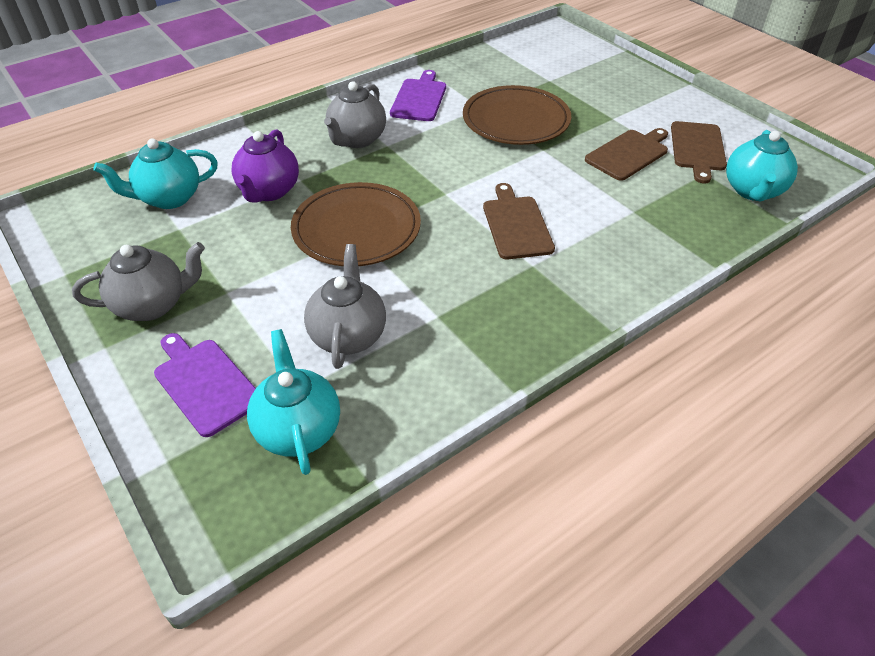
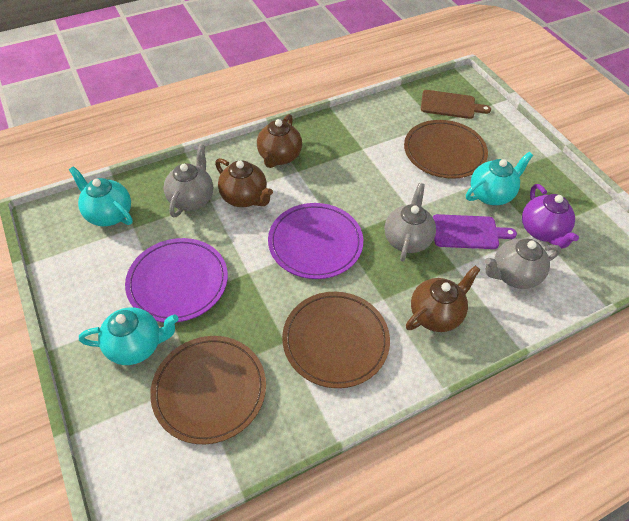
brown cutting board: [483,183,555,259] [585,128,668,181] [671,121,727,183] = 3 -> [421,90,491,119] = 1
brown plate: [291,182,421,266] [463,85,571,145] = 2 -> [150,336,266,444] [282,292,390,388] [404,120,488,179] = 3
brown teapot: none = 0 -> [215,158,273,207] [257,114,302,168] [406,265,480,332] = 3
purple cutting board: [154,333,256,437] [390,70,446,121] = 2 -> [433,214,517,249] = 1
purple plate: none = 0 -> [125,238,228,322] [268,203,363,279] = 2

